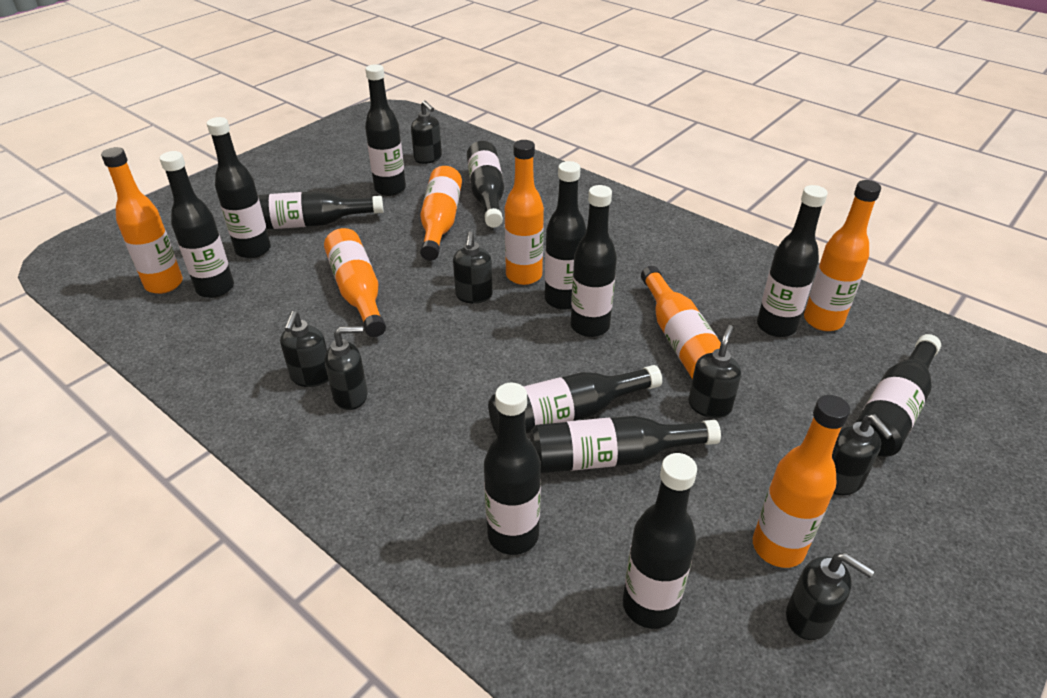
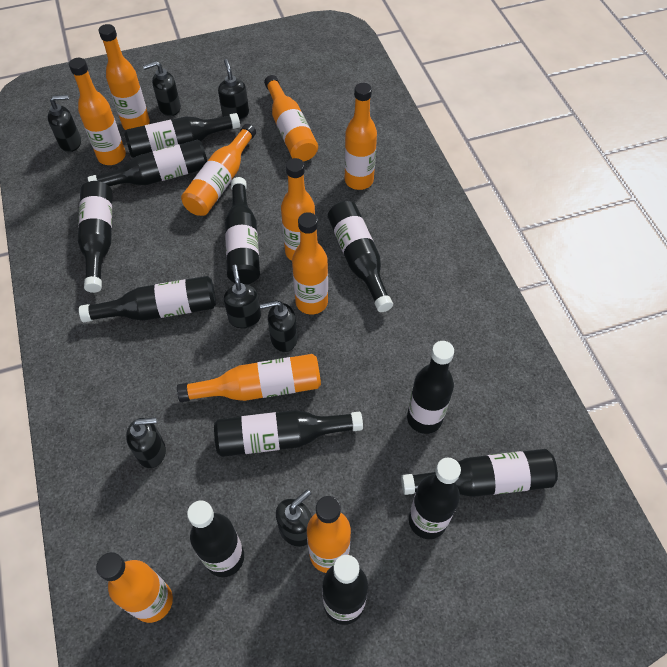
black bottle: [159,151,234,298] [207,117,271,259] [258,191,384,229] [365,64,406,196] [467,141,504,228] [484,382,541,555] [488,365,662,435] [530,416,721,473] [545,161,587,310] [571,185,617,337] [623,453,697,629] [757,185,828,337] [855,334,941,457] = 13 -> [78,181,112,293] [79,276,216,322] [88,140,207,186] [124,113,240,158] [187,500,244,577] [214,410,363,457] [225,177,260,284] [322,555,368,625] [328,201,393,312] [401,449,558,497] [407,341,454,434] [409,458,461,539] = 12
orange bottle: [101,147,183,294] [324,228,386,337] [420,166,462,260] [505,140,544,285] [641,266,721,379] [753,395,850,568] [804,180,881,331] = 7 -> [69,58,126,165] [96,552,173,623] [99,24,150,130] [177,354,321,402] [181,124,256,216] [264,75,318,161] [281,158,315,261] [292,212,328,315] [307,496,351,573] [345,83,377,190] = 10

